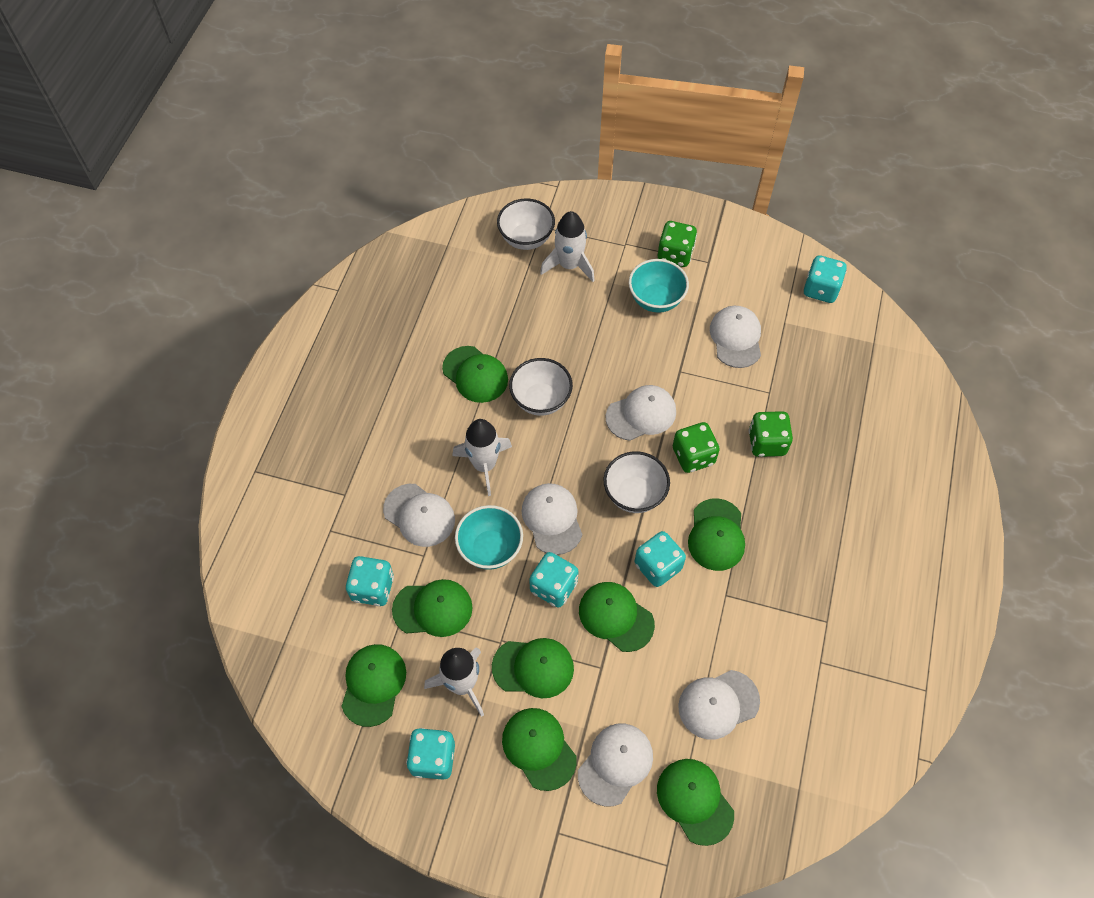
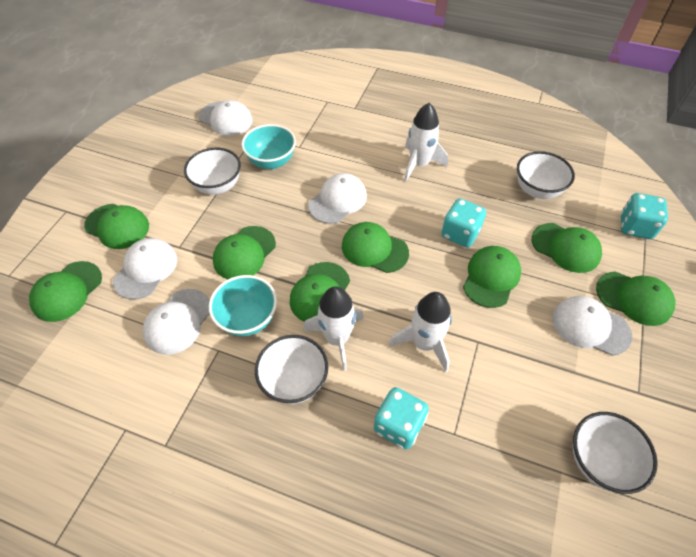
green dice: [658,221,697,267] [673,422,720,473] [749,411,793,457] = 3 -> none = 0
turquoise dice: [346,556,394,606] [406,728,455,780] [529,552,579,608] [635,531,686,587] [804,255,847,303] = 5 -> [374,387,429,449] [441,199,486,248] [621,193,668,239] = 3
white bowl: [497,198,555,250] [509,358,573,416] [604,451,670,513] = 3 -> [184,147,241,195] [255,335,328,404] [517,151,575,199] [573,412,658,494] = 4
white cap: [383,484,455,547] [521,483,582,555] [578,724,653,807] [606,385,676,441] [678,670,760,740] [710,306,761,368] = 6 -> [113,238,177,299] [143,289,210,355] [199,100,253,136] [308,173,367,224] [552,296,632,356] = 5

